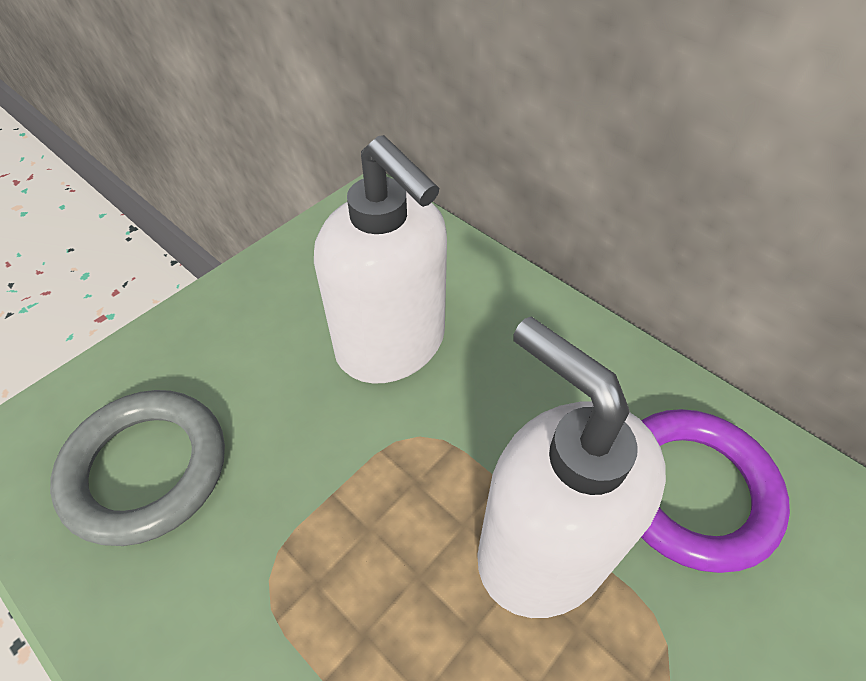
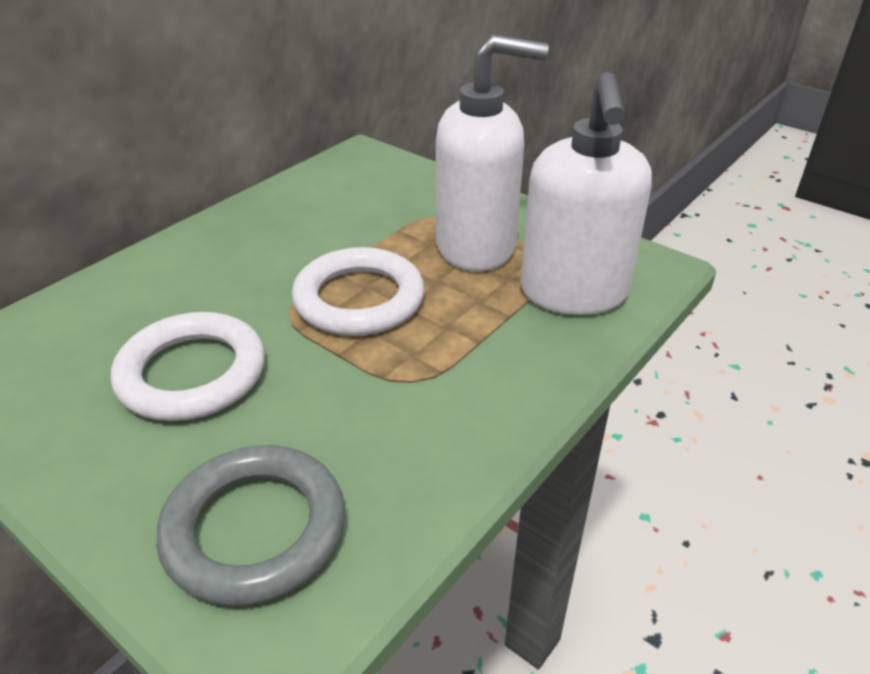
purple ring: [641,409,790,573] = 1 -> none = 0
white ring: none = 0 -> [111,312,265,421] [292,247,425,336] = 2

